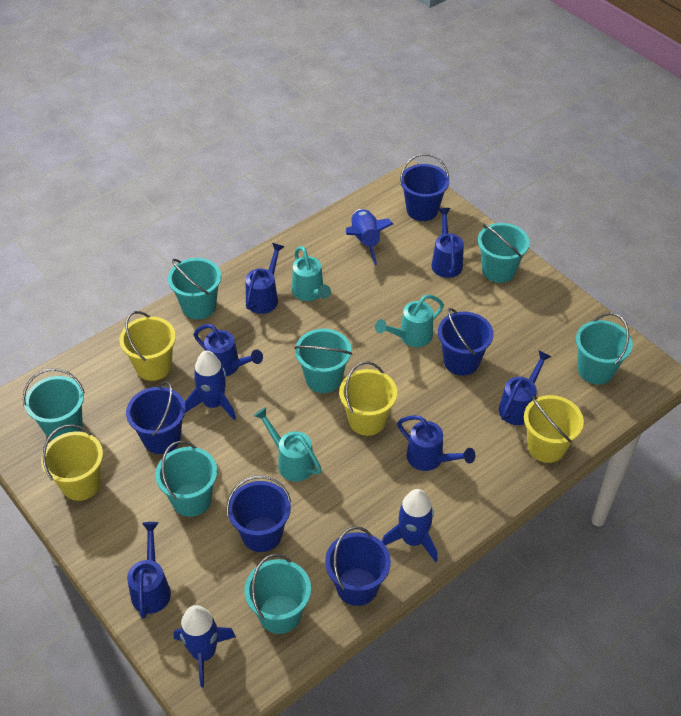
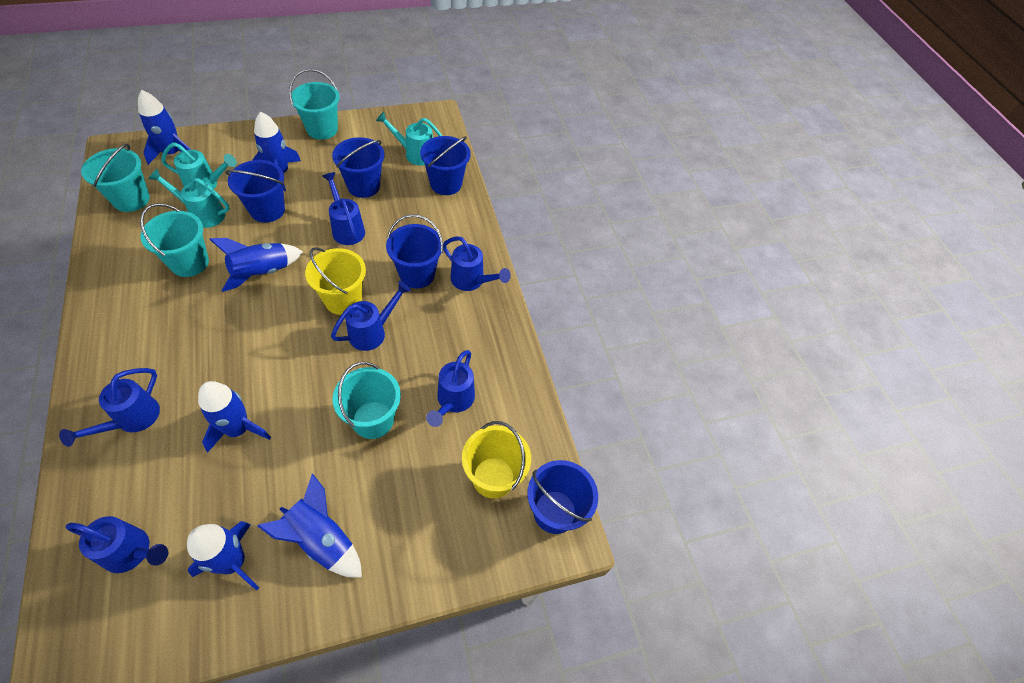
blue rocket: [174,605,236,687] [185,350,236,420] [346,209,393,265] [382,489,437,563] = 4 -> [138,90,191,165] [187,521,259,590] [198,381,271,453] [209,238,303,292] [253,111,301,191] [258,473,362,578] = 6
turquoise bucket: [23,368,85,440] [155,441,217,517] [168,258,221,319] [244,554,311,634] [294,329,352,393] [478,223,530,283] [576,313,633,385] = 7 -> [81,144,150,212] [140,203,209,277] [289,69,340,140] [332,362,401,439] = 4
yellow bucket: [41,424,103,501] [120,311,176,381] [339,362,397,436] [524,395,584,463] = 4 -> [305,247,366,315] [462,421,531,499] = 2

